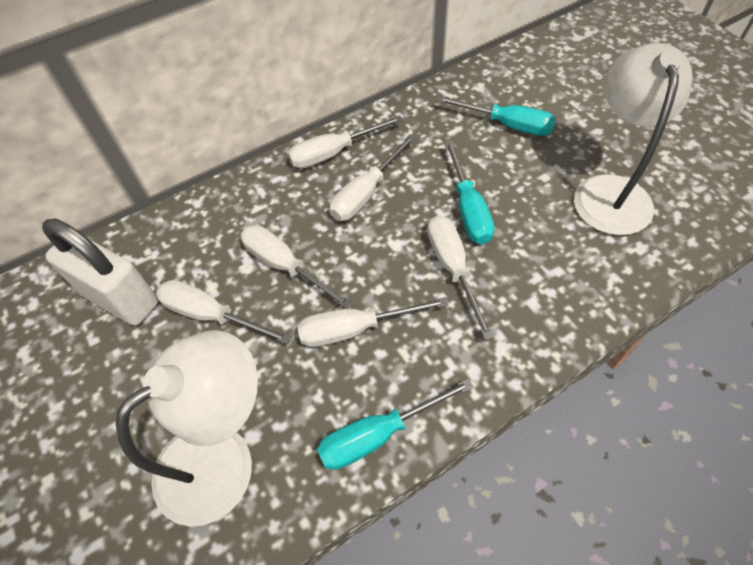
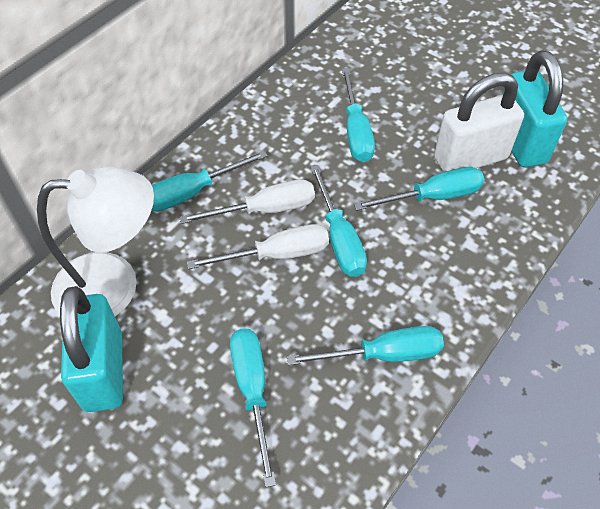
turquoise padlock: none = 0 -> [60,286,123,412] [503,51,567,167] = 2
turquoise screwdriver: [317,378,474,470] [436,96,556,136] [444,140,494,244] = 3 -> [151,151,268,212] [230,328,276,487] [287,326,444,365] [310,165,367,277] [342,68,375,162] [354,167,484,211] = 6
white lamp: [116,330,258,527] [574,43,693,235] = 2 -> [37,166,154,316] = 1
white screwdriver: [156,280,292,344] [241,225,353,309] [288,115,403,168] [297,297,449,347] [330,135,416,221] [427,215,494,340] = 6 -> [179,179,315,224] [187,224,329,269] = 2

